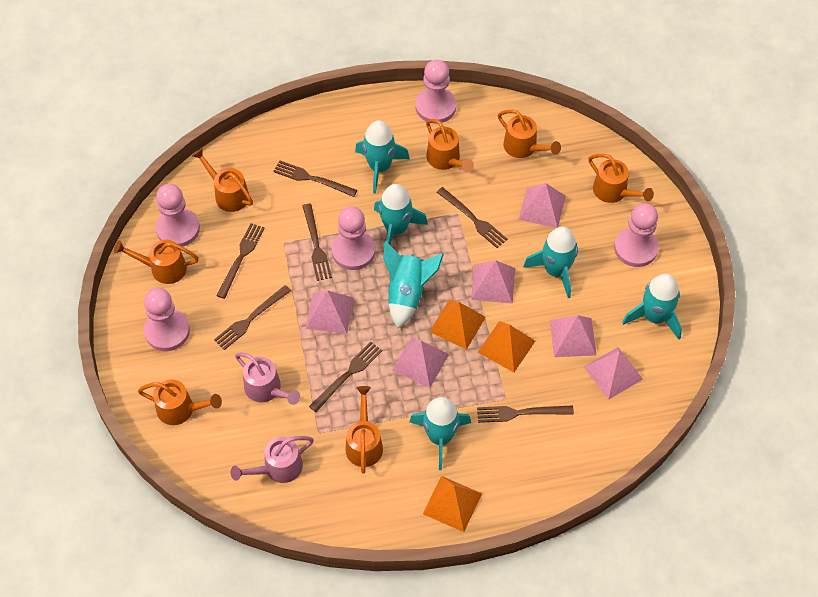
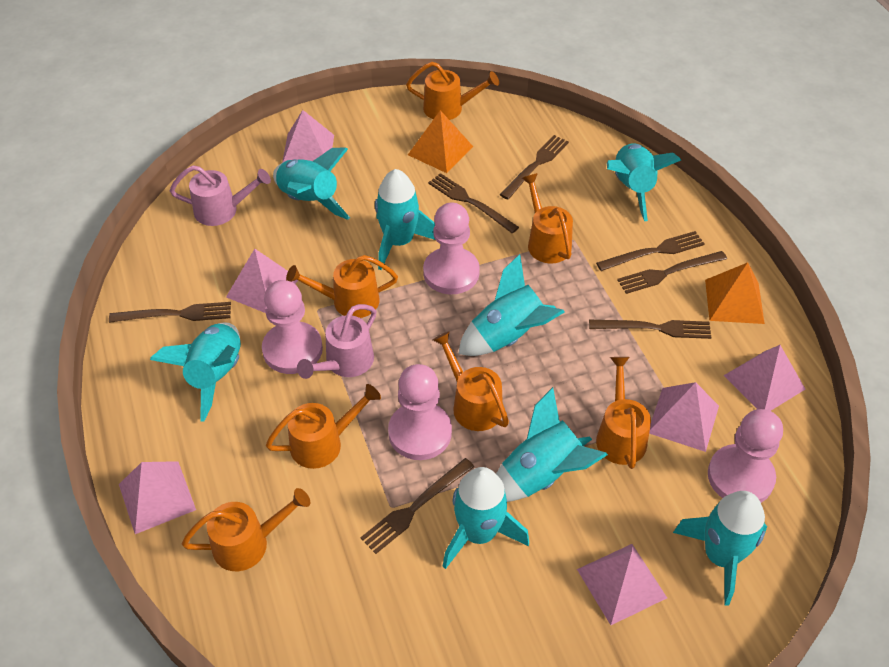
orange pyramid: [423,476,482,532] [429,300,486,350] [478,321,535,373] = 3 -> [408,110,473,173] [705,262,765,324] = 2
pink pawn: [144,288,190,351] [156,184,200,247] [331,206,375,270] [415,60,456,124] [614,203,659,267] = 5 -> [262,280,323,374] [388,364,452,460] [423,202,480,294] [708,409,783,503] = 4
turquoise rocket: [355,121,410,194] [374,184,428,245] [383,242,444,328] [410,397,471,470] [523,226,578,298] [622,274,682,340] = 6 -> [150,322,241,422] [273,148,350,220] [375,169,435,270] [443,467,529,569] [458,254,565,356] [496,387,608,502] [607,144,681,221] [673,491,767,606] = 8

